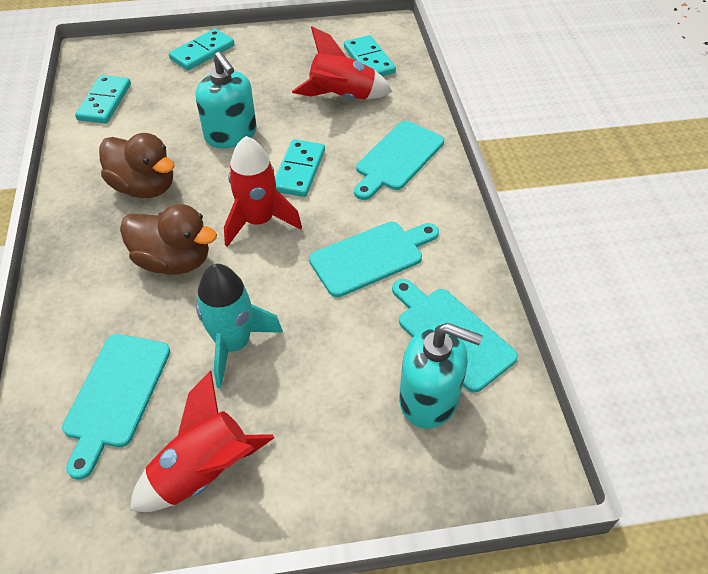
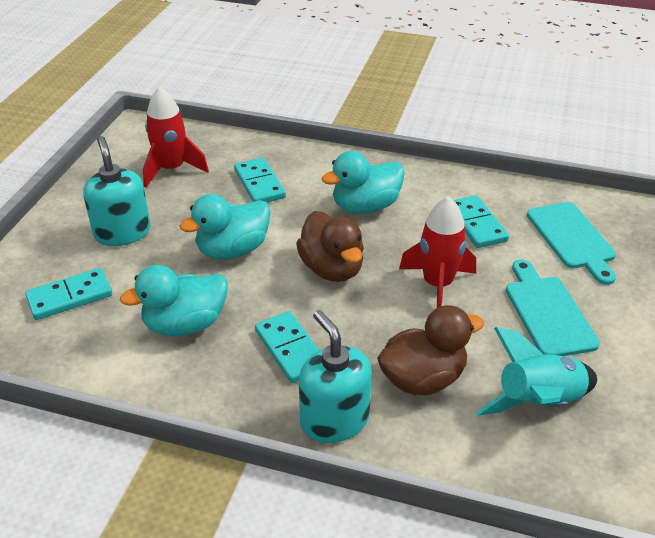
red rocket: [130,371,274,512] [224,136,302,247] [292,26,392,100] = 3 -> [143,87,209,188] [399,196,476,308] = 2
turquoise cutting board: [62,334,170,480] [309,222,439,297] [354,121,444,200] [392,279,518,392] = 4 -> [506,259,600,356] [527,202,616,285] = 2
turquoise duck: none = 0 -> [120,265,228,336] [180,194,271,259] [322,151,405,214] = 3

